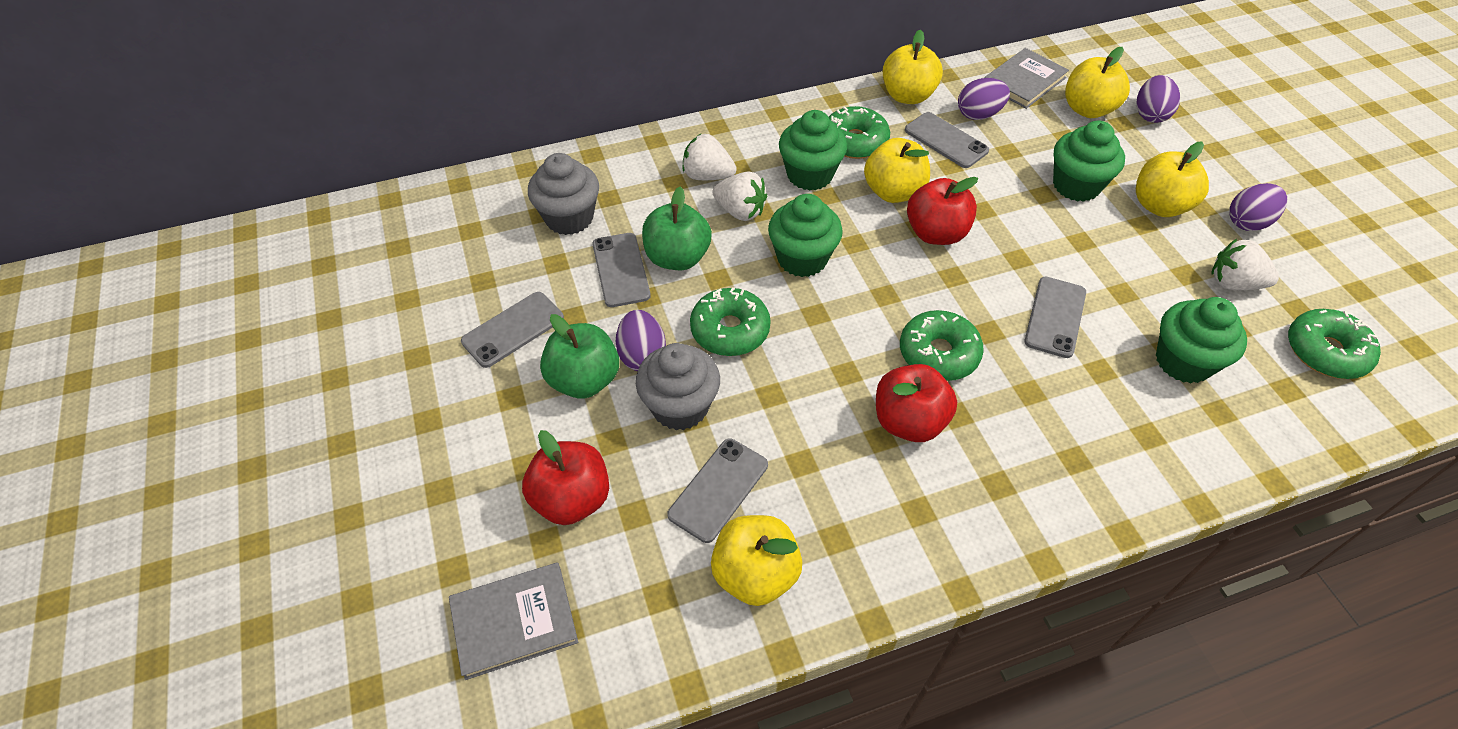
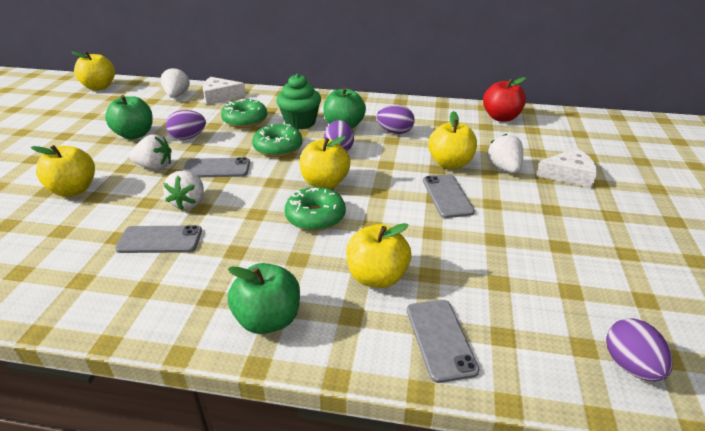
green apple: [540,314,619,399] [642,187,712,270] = 2 -> [105,95,153,139] [228,263,300,334] [323,87,366,129] = 3
green cupcake: [768,194,843,277] [779,110,847,191] [1053,120,1125,202] [1156,297,1247,383] = 4 -> [276,74,321,130] = 1
green donut: [690,287,771,356] [829,106,890,159] [900,310,984,381] [1288,309,1381,379] = 4 -> [221,99,267,128] [252,124,302,157] [285,187,346,231] = 3
grey book: [449,563,578,680] [984,48,1069,109] = 2 -> none = 0
grey cupcake: [528,153,599,235] [636,343,720,430] = 2 -> none = 0
grey phone: [461,292,564,368] [592,233,651,307] [667,439,768,543] [905,112,989,168] [1024,277,1086,358] = 5 -> [115,225,202,253] [183,157,250,177] [407,300,479,383] [423,174,475,218] = 4
red apple: [522,430,609,525] [876,364,957,442] [907,177,978,245] = 3 -> [483,77,526,122] = 1
white cheese: none = 0 -> [203,77,246,104] [536,148,597,188] = 2
white strawberry: [682,134,737,180] [712,172,767,221] [1212,239,1279,290] = 3 -> [129,134,172,170] [161,67,190,98] [163,171,204,210] [487,134,523,173] = 4

